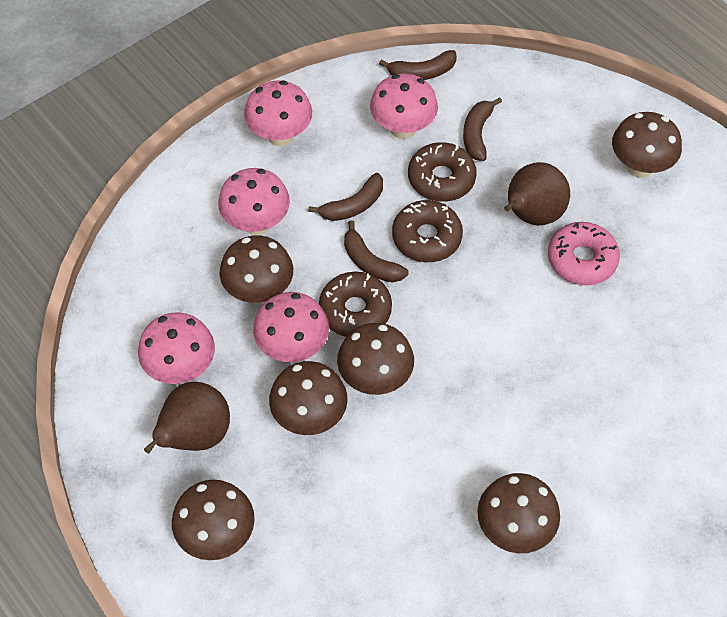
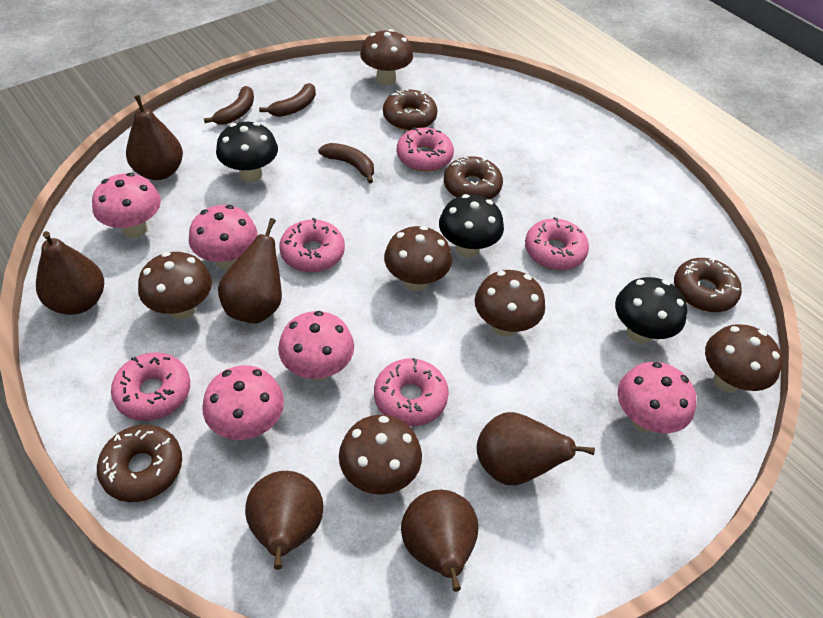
black mushroom: none = 0 -> [216,122,278,182] [439,194,504,258] [615,277,687,343] = 3
brown banana: [308,173,383,221] [344,220,409,282] [379,50,457,80] [463,97,502,161] = 4 -> [204,86,254,125] [259,83,316,117] [318,143,374,183] = 3
brown donut: [319,272,392,337] [392,200,463,262] [408,142,477,202] = 3 -> [97,425,182,502] [383,89,437,131] [444,156,503,200] [674,258,742,312] = 4
brown pear: [144,382,230,454] [504,162,570,225] = 2 -> [36,231,104,315] [126,95,183,180] [218,218,282,324] [245,471,323,570] [401,490,479,592] [477,412,595,485] = 6
pink donut: [548,222,620,285] = 1 -> [111,352,190,421] [279,218,345,272] [374,358,449,426] [397,127,454,172] [525,217,589,270] = 5

